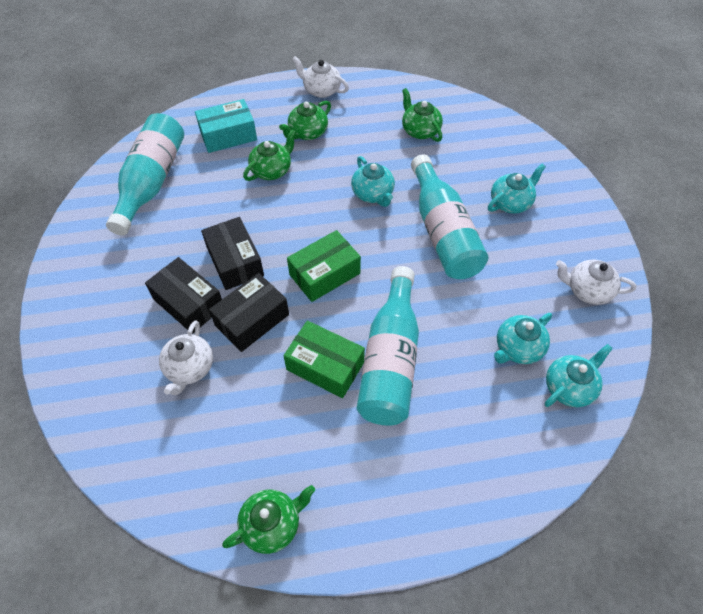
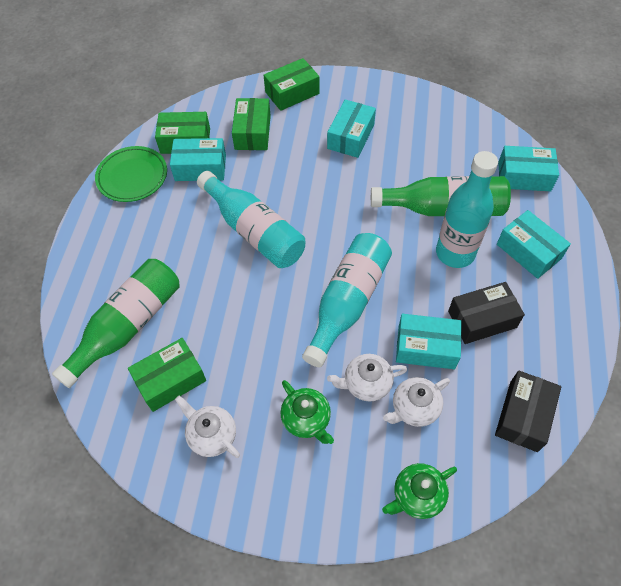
black box: [145,257,222,334] [201,217,264,290] [209,273,289,352] = 3 -> [448,282,525,344] [495,370,561,452] = 2
green bottle: none = 0 -> [52,259,180,388] [371,176,511,216] = 2
green box: [283,321,365,398] [287,230,361,302] = 2 -> [128,338,206,412] [155,112,210,154] [232,98,271,150] [264,58,319,111] = 4
green plate: none = 0 -> [95,146,167,202] = 1
green teapot: [222,485,315,554] [243,129,296,181] [279,101,331,140] [402,88,443,142] = 4 -> [281,380,334,444] [382,463,457,519] = 2
turquoise box: [195,99,257,153] = 1 -> [170,138,226,181] [327,99,376,158] [396,314,462,369] [497,210,571,279] [498,146,559,191] = 5
turquoise teapot: [351,156,395,207] [488,164,546,214] [494,313,552,364] [545,344,613,407] = 4 -> none = 0

